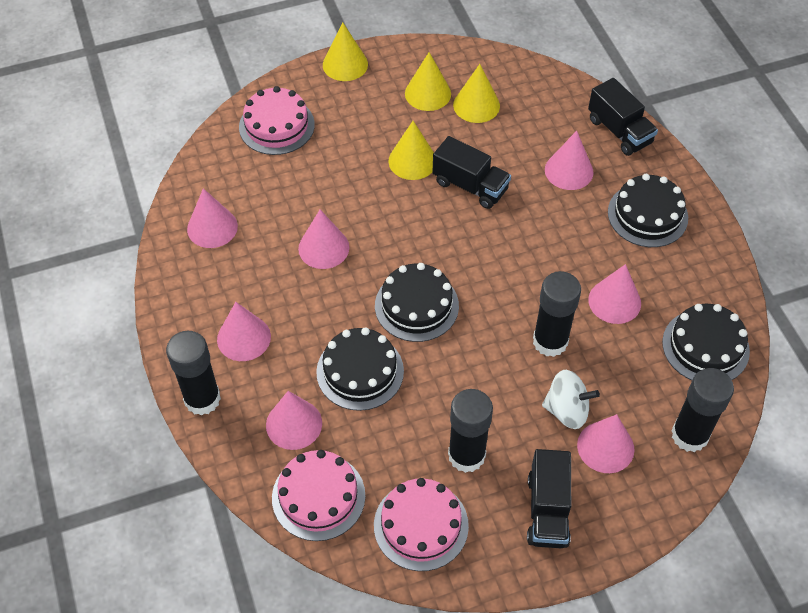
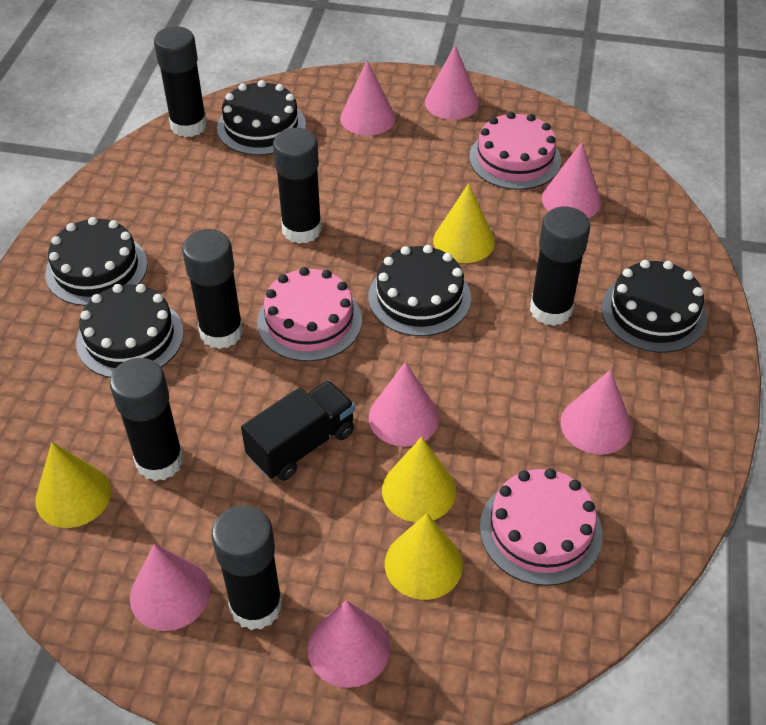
black cake: [316,327,404,411] [375,263,459,342] [608,174,688,247] [662,304,750,380] = 4 -> [45,217,148,306] [76,284,184,378] [217,80,306,155] [368,245,471,336] [601,260,707,353] = 5
black glue stick: [166,331,221,416] [448,389,493,473] [533,271,581,357] [671,368,734,452] = 4 -> [110,358,184,481] [154,26,207,137] [182,229,243,349] [211,505,282,630] [273,128,322,244] [530,207,590,326] = 6
black truck: [433,136,511,209] [527,449,571,548] [588,78,658,156] = 3 -> [241,381,355,481] = 1
white spinning top: [542,370,600,429] = 1 -> none = 0

